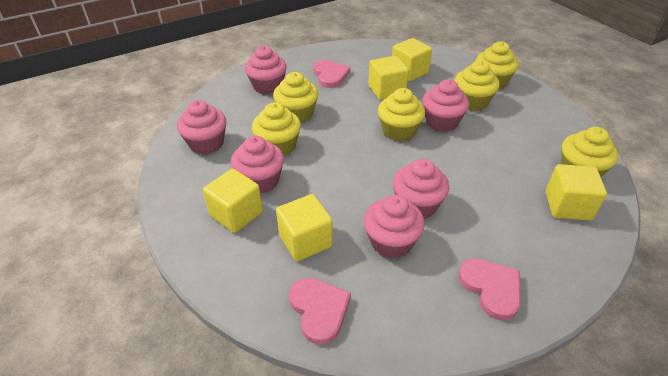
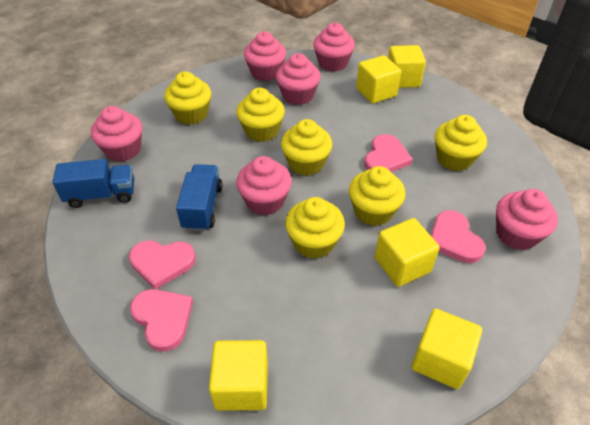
blue truck: none = 0 -> [52,159,134,208] [176,164,222,231] = 2
pink heart: [289,278,351,345] [313,60,350,88] [458,258,521,320] = 3 -> [129,240,196,289] [130,289,193,351] [364,134,413,172] [431,210,486,263] = 4

